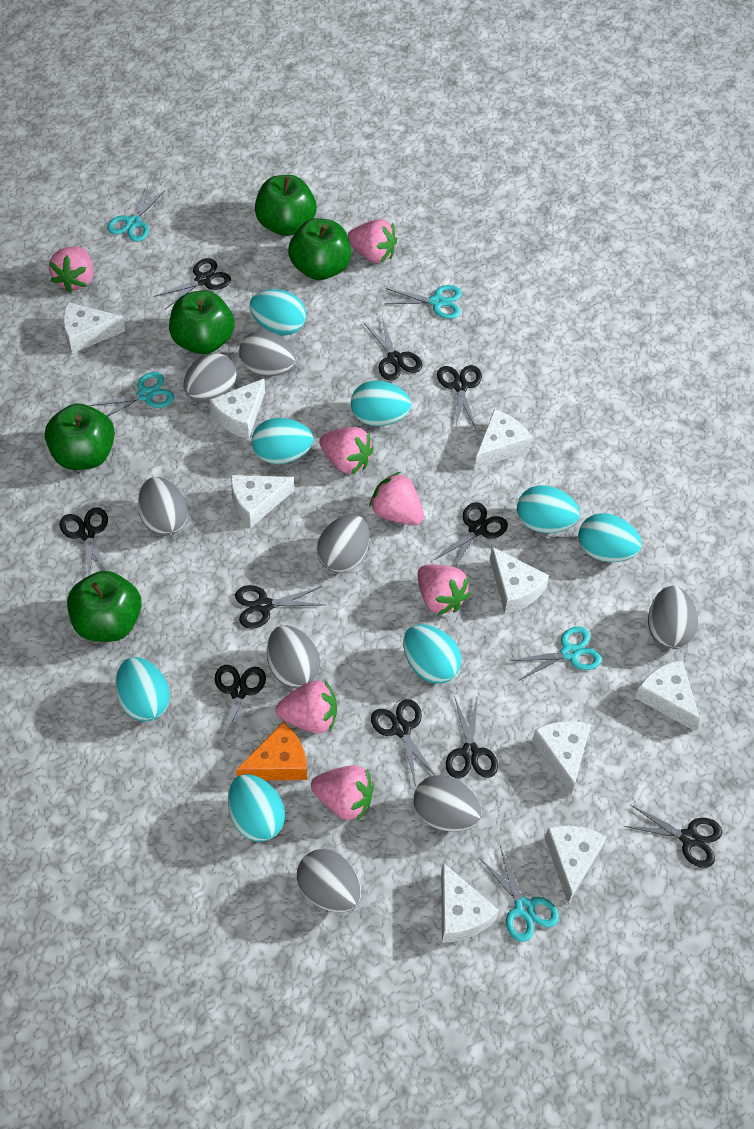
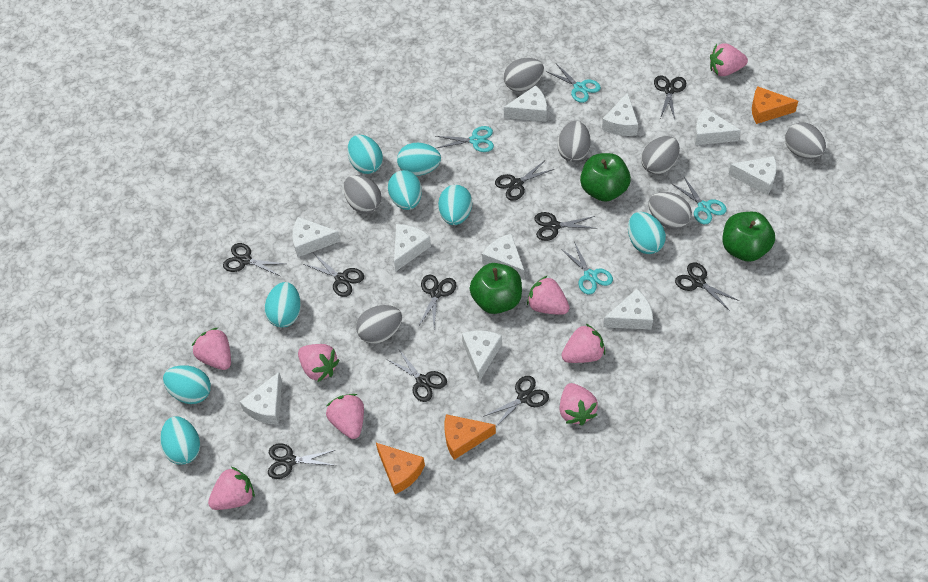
green apple: [45,403,115,470] [67,571,142,642] [169,290,234,354] [255,175,317,236] [288,218,351,280] = 5 -> [470,263,522,314] [580,153,631,202] [723,212,775,262] = 3
grey egg: [138,477,188,536] [184,353,236,402] [239,330,297,376] [267,625,320,689] [297,849,361,913] [317,515,369,573] [414,775,482,832] [648,586,698,649] = 8 -> [343,175,382,214] [356,305,402,344] [504,58,544,92] [557,121,591,162] [641,136,680,174] [648,192,692,230] [785,122,826,159] = 7
orange cheese: [236,721,307,780] = 1 -> [376,443,425,494] [445,414,496,460] [752,86,798,124] = 3
pink strawberry: [49,246,93,293] [276,680,337,733] [311,765,374,822] [319,427,373,475] [348,219,397,263] [369,472,424,525] [417,564,470,616] = 7 -> [192,328,231,370] [208,467,255,510] [298,344,339,382] [326,394,364,439] [527,275,570,315] [559,383,598,426] [561,324,605,363] [710,43,748,76] = 8
turquoise scissors: [90,372,174,417] [107,187,165,242] [385,285,462,319] [479,847,559,942] [510,626,602,680] = 5 -> [436,126,494,152] [546,64,601,103] [560,242,613,294] [671,177,727,225] = 4
white cheese: [63,302,125,353] [210,378,265,439] [231,475,294,528] [441,863,499,942] [475,409,532,469] [490,547,549,614] [532,721,591,795] [545,826,606,903] [635,660,700,731] = 9 -> [240,372,282,425] [292,217,340,257] [394,224,431,272] [462,330,502,381] [482,233,524,280] [504,85,547,121] [602,92,638,136] [603,289,653,330] [694,108,741,145] [728,156,777,195] = 10

